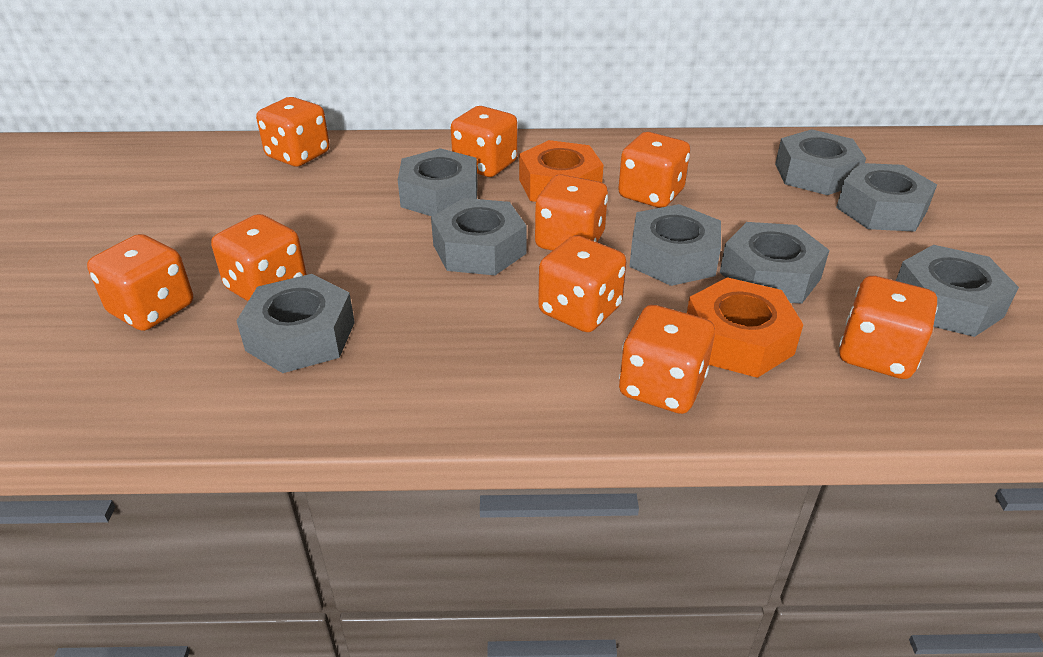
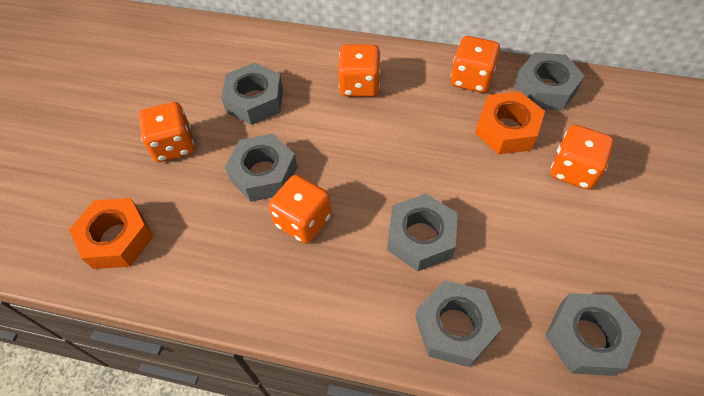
grey nut: [237,274,355,373] [398,148,478,216] [431,198,527,275] [629,204,721,286] [720,222,829,304] [775,129,866,195] [836,163,937,232] [896,245,1019,337] = 8 -> [221,63,283,125] [225,134,297,202] [387,194,458,271] [415,280,502,367] [514,52,585,111] [545,293,641,376] = 6
orange dice: [87,234,193,331] [211,214,307,301] [256,97,330,167] [451,106,518,177] [535,174,608,251] [538,235,626,332] [618,132,690,208] [619,305,715,414] [839,276,938,379] = 9 -> [139,102,194,162] [269,175,331,244] [338,44,381,97] [451,36,500,93] [551,125,614,190] = 5

